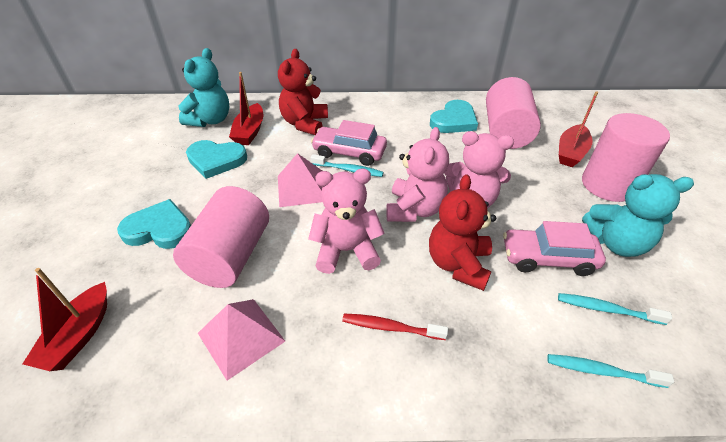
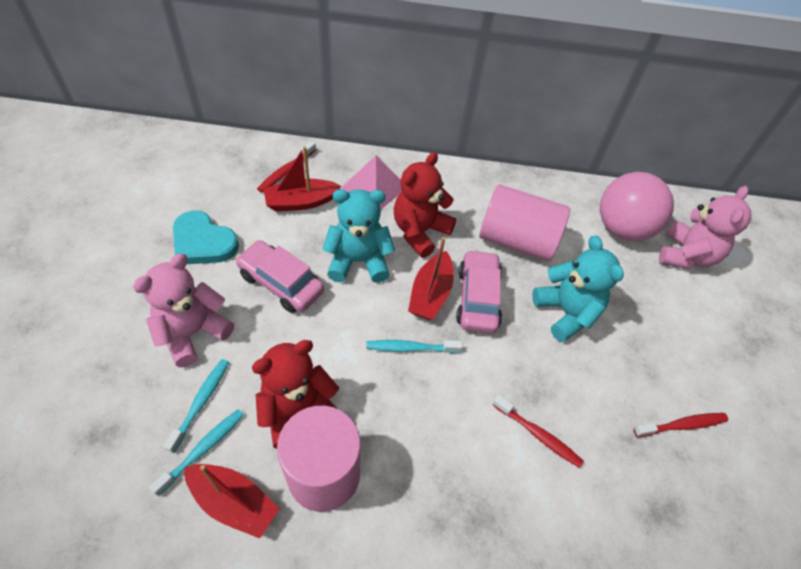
pink ball: none = 0 -> [600,172,674,241] = 1
pink cylinder: [173,186,269,288] [486,77,541,149] [582,113,670,202] = 3 -> [277,406,361,512] [479,184,570,261] = 2
pink pyramid: [198,299,285,381] [278,153,323,207] = 2 -> [341,155,402,209] = 1
pink teddy bear: [308,169,385,274] [386,127,449,222] [444,131,514,208] = 3 -> [133,254,234,368] [659,186,751,269] = 2
red toothbrush: [342,314,448,340] = 1 -> [257,141,316,193] [492,395,584,468] [634,413,728,437] = 3
turquoise heart: [117,199,191,249] [186,140,247,179] [430,100,478,133] = 3 -> [173,211,239,264] = 1

